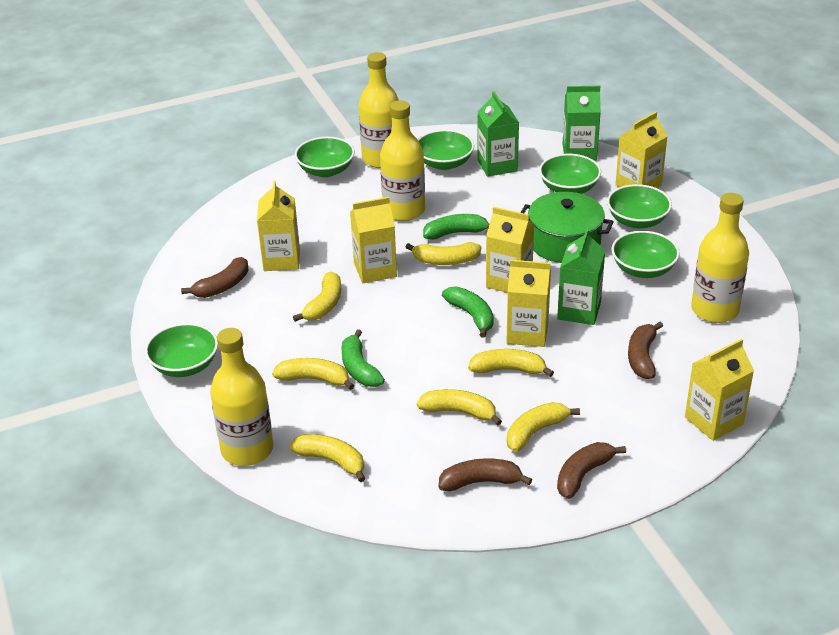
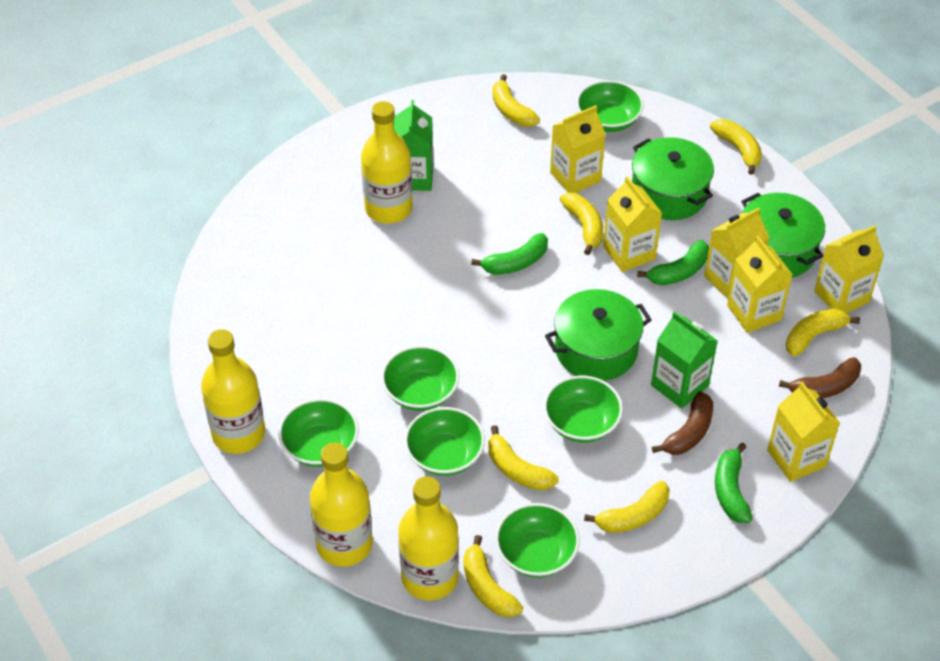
brown banana: [181,257,249,298] [439,458,532,491] [557,442,626,499] [628,322,663,379] = 4 -> [652,391,713,455] [779,357,861,398] = 2
green carton: [477,91,519,177] [557,229,605,325] [563,86,601,161] = 3 -> [394,100,433,191] [651,311,718,409] = 2
green pot: [521,192,614,263] = 1 -> [545,289,652,381] [632,137,714,220] [741,193,825,278] = 3

